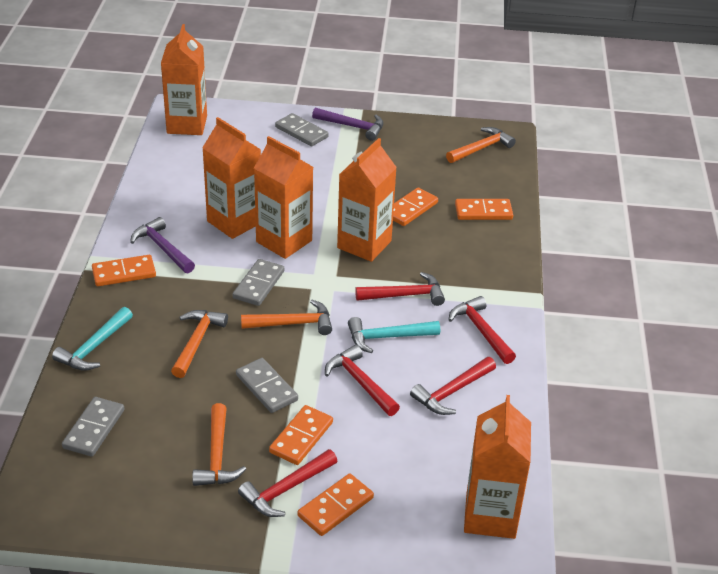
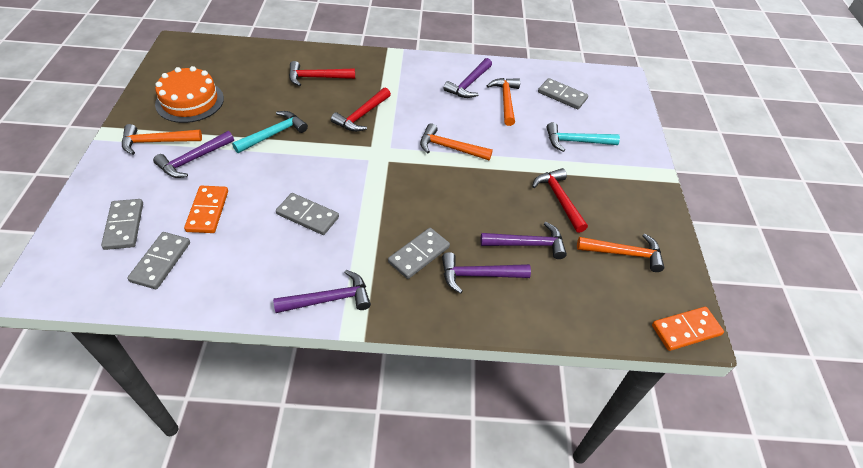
grey domino: [62,397,124,457] [233,259,284,306] [236,358,298,413] [275,113,329,146] = 4 -> [101,199,143,250] [127,232,190,289] [276,193,339,235] [388,228,450,279] [538,78,588,109] = 5
orange cake: none = 0 -> [155,66,224,123] = 1
orange carton: [161,24,207,135] [202,117,261,239] [254,136,313,259] [337,138,397,262] [464,395,531,539] = 5 -> none = 0
orange domino: [92,255,156,286] [269,405,333,465] [298,474,374,536] [393,187,438,226] [455,199,513,220] = 5 -> [184,186,228,233] [652,307,724,351] = 2
purple hammer: [130,217,195,273] [312,107,383,141] = 2 -> [153,131,234,178] [273,270,371,313] [442,252,531,294] [444,58,492,98] [480,222,567,259] = 5
red hammer: [238,449,337,517] [325,345,400,416] [355,272,445,306] [410,357,496,415] [448,296,516,364] = 5 -> [289,61,355,86] [331,87,391,132] [532,168,588,233] = 3

